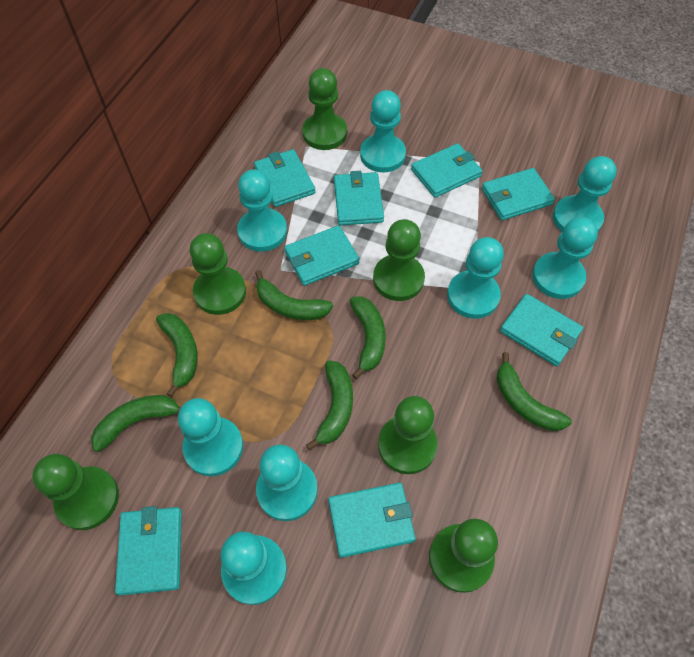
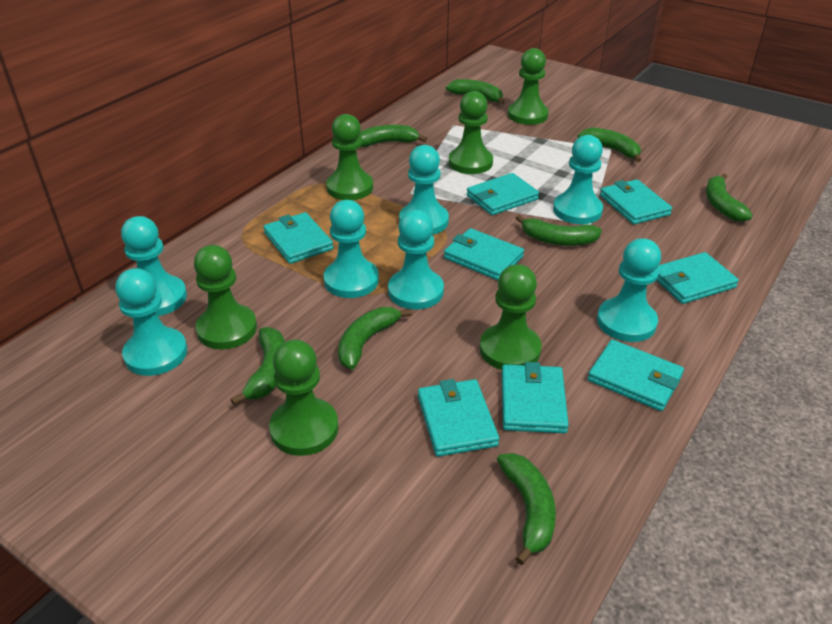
green banana: [91,395,181,452] [156,313,198,397] [255,270,333,320] [306,360,353,450] [350,296,386,379] [497,352,572,431] = 6 -> [231,327,285,406] [338,307,412,369] [359,125,427,147] [446,79,505,105] [497,453,556,565] [516,214,602,246] [578,127,641,162] [706,173,753,222] = 8
turquoise pawn: [178,398,243,476] [220,531,287,605] [237,169,287,252] [256,444,318,521] [360,90,406,172] [447,237,504,319] [532,217,598,299] [553,156,617,232] = 8 -> [115,268,187,376] [121,216,187,316] [324,200,379,298] [388,210,444,309] [399,145,449,235] [553,135,603,224] [597,238,661,342] = 7

